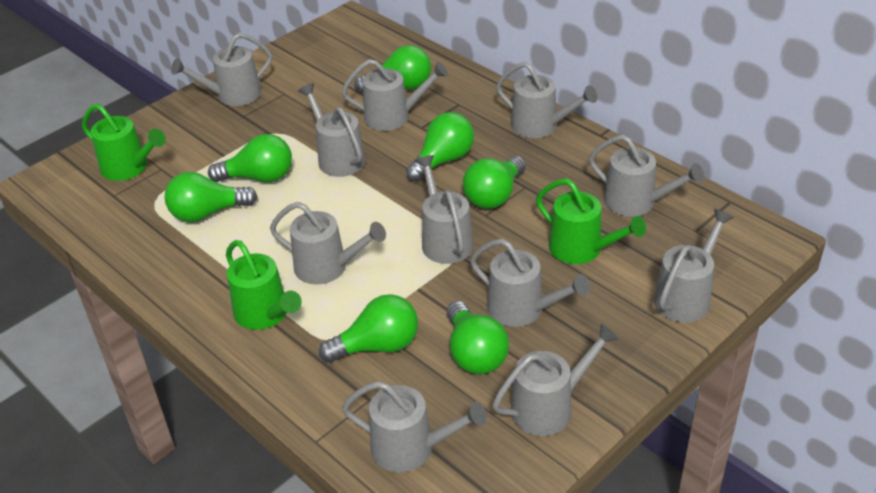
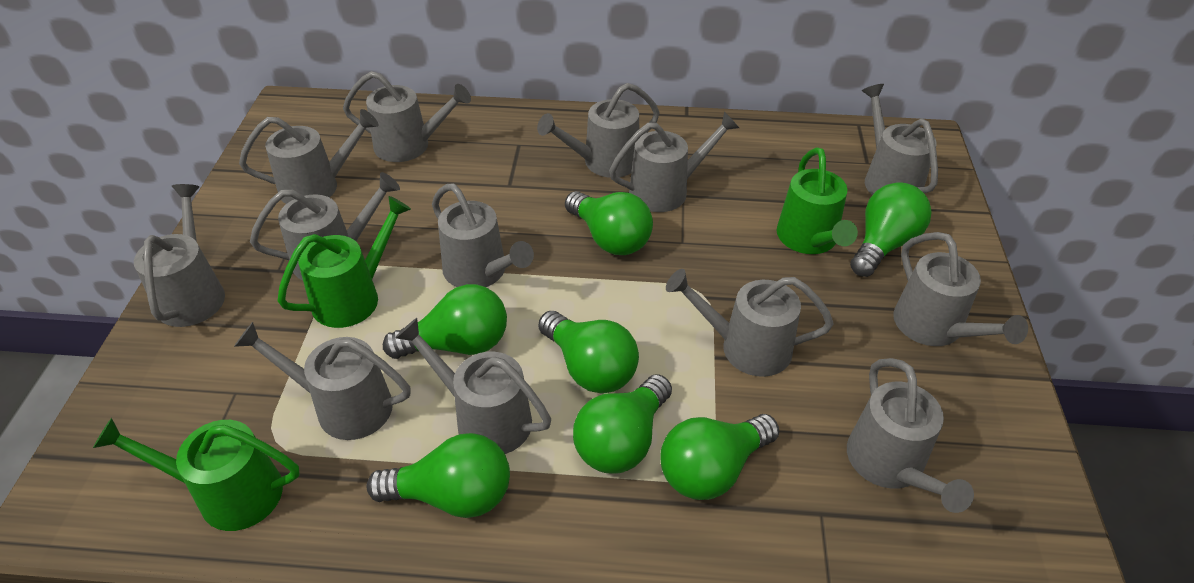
grey watering can: [171,33,272,106] [270,202,386,284] [298,83,365,177] [342,59,448,131] [342,381,487,472] [415,155,473,264] [470,239,590,327] [493,323,619,436] [496,62,598,138] [589,135,704,217] [654,209,734,323] = 11 -> [134,184,225,327] [234,322,411,440] [239,109,379,204] [250,172,400,281] [343,71,471,162] [395,318,551,454] [432,184,534,287] [537,83,660,178] [609,111,739,212] [666,269,834,377] [847,358,974,513] [862,84,938,195] [893,232,1028,346] = 13

